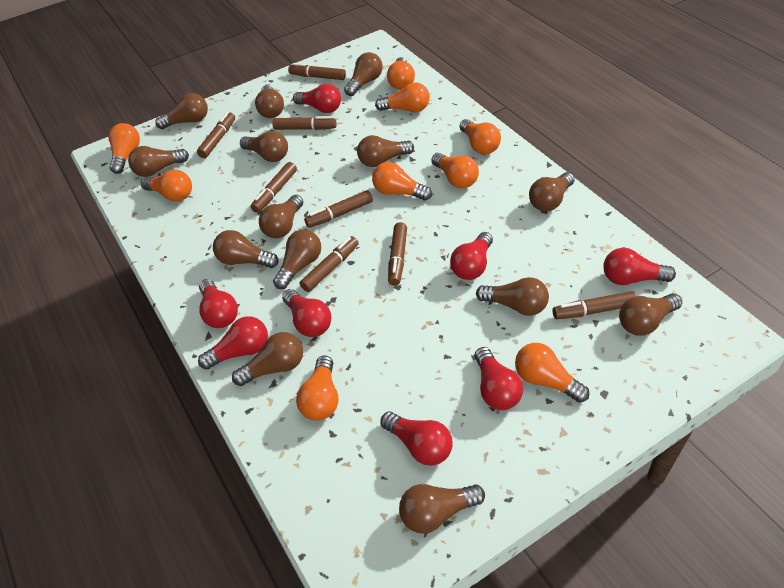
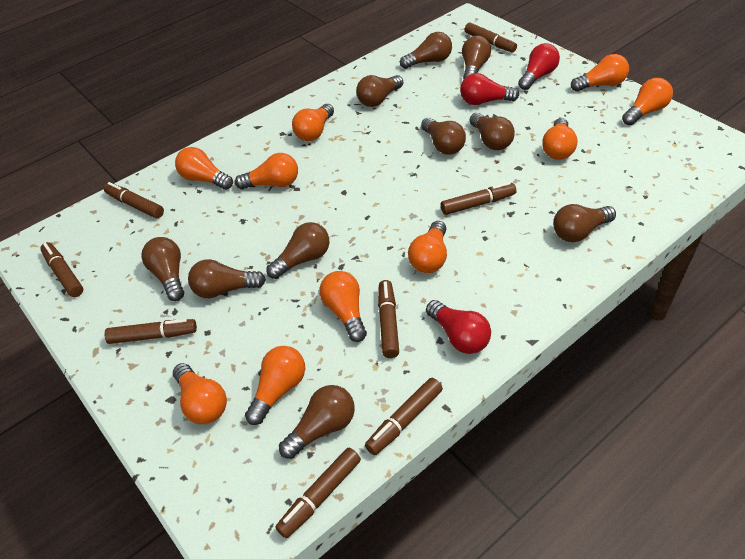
brown light bulb: [128,146,189,177] [155,93,208,129] [213,230,279,268] [232,332,303,386] [240,131,288,162] [255,85,284,118] [259,195,303,238] [273,229,321,289] [344,52,383,96] [357,135,414,167] [399,484,485,534] [476,277,549,316] [529,172,575,211] [619,293,682,336] = 14 -> [141,237,184,301] [188,259,266,298] [267,222,329,279] [279,385,355,459] [356,75,403,107] [400,32,452,69] [421,117,466,155] [462,35,491,79] [470,113,515,150] [553,204,616,242] = 10
orange light bulb: [108,123,140,174] [141,169,192,202] [296,355,339,421] [372,162,432,201] [375,82,430,112] [387,57,415,90] [431,153,479,188] [460,119,501,154] [515,343,589,403] = 9 -> [173,363,227,424] [175,147,233,190] [235,153,298,190] [245,346,305,425] [292,104,334,141] [319,271,367,342] [408,221,447,273] [542,118,577,160] [571,54,629,91] [622,78,673,125] = 10
red light bulb: [198,316,268,370] [199,279,238,328] [282,289,331,337] [293,84,341,113] [380,412,453,466] [450,232,493,280] [474,347,523,410] [603,248,676,285] = 8 -> [426,300,491,354] [460,73,519,105] [518,43,560,90] = 3

